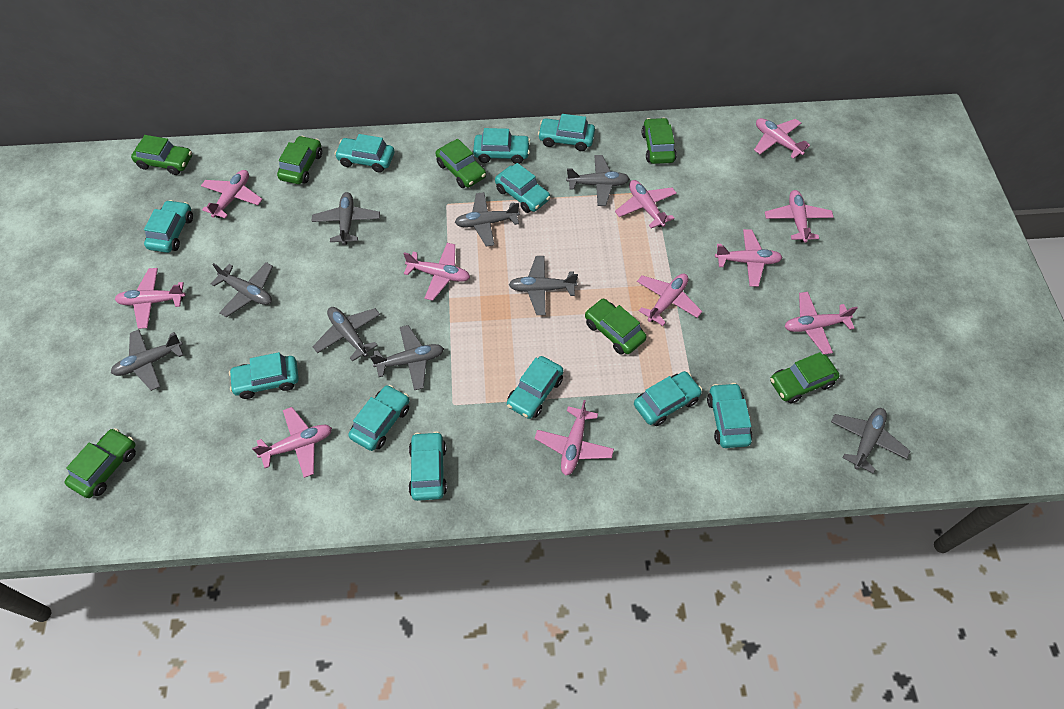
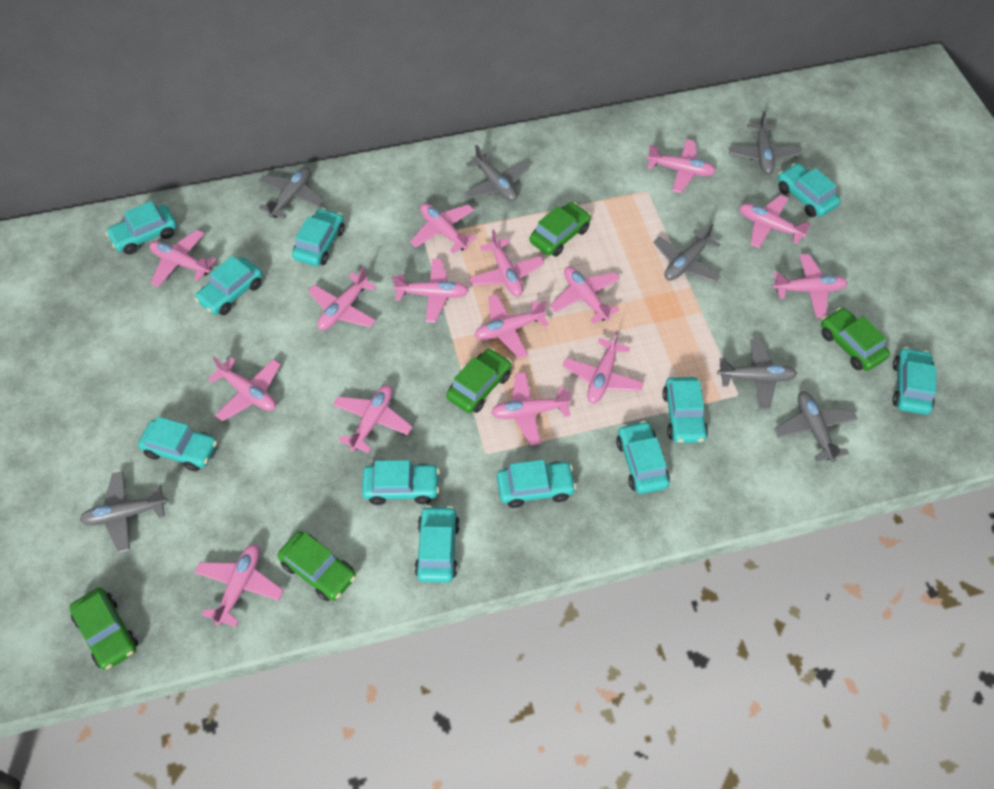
green car: [64,428,136,498] [131,135,192,175] [277,136,322,184] [435,139,486,188] [585,298,647,355] [642,118,677,164] [770,352,840,404] = 7 -> [70,588,138,670] [277,531,356,601] [446,348,512,413] [530,202,591,257] [821,308,890,371] = 5
grey plane: [111,329,183,391] [211,262,273,317] [312,192,380,245] [312,307,380,362] [370,325,444,390] [455,192,520,247] [509,256,578,315] [566,155,630,206] [831,408,910,473] = 9 -> [80,471,167,553] [258,167,325,219] [464,145,529,202] [653,224,721,283] [717,339,797,410] [729,111,801,174] [774,391,857,462] = 7
pink plane: [115,268,186,329] [201,170,263,219] [252,407,332,478] [403,243,470,301] [535,400,614,476] [615,180,677,228] [637,273,702,326] [715,229,783,287] [754,118,810,159] [765,190,833,243] [784,292,858,354] = 11 -> [149,230,216,287] [195,544,284,627] [208,357,281,422] [308,267,377,330] [333,385,413,453] [392,259,469,323] [410,203,477,254] [469,229,545,297] [475,294,549,358] [491,372,572,446] [550,266,620,324] [562,330,644,404] [647,139,716,193] [739,194,811,248] [773,254,848,318] = 15

